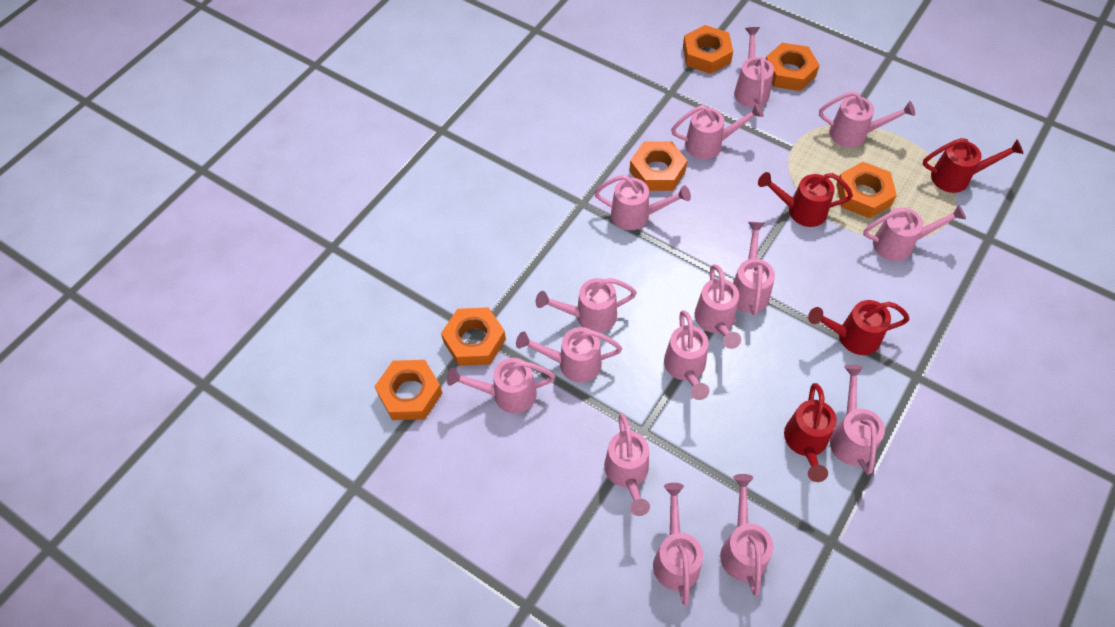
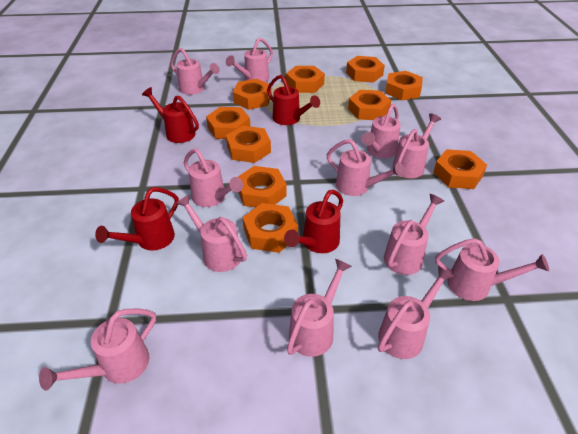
orange nut: [374,360,442,420] [441,307,506,366] [629,141,687,191] [683,25,733,74] [766,43,820,91] [836,162,897,218] = 6 -> [206,107,251,139] [226,126,271,163] [233,79,272,110] [238,166,287,207] [243,203,298,253] [286,66,325,93] [346,56,385,83] [348,90,391,120] [385,71,423,100] [433,149,487,189] = 10
pink watering can: [447,358,555,413] [516,327,622,382] [536,278,637,332] [594,175,691,230] [604,413,650,516] [653,483,703,605] [664,310,709,400] [671,103,764,159] [695,264,741,349] [720,474,774,596] [733,222,775,316] [734,27,774,108] [819,91,915,147] [830,365,885,474] [863,204,966,261] = 15 -> [39,309,156,391] [170,48,220,95] [176,195,247,272] [184,149,243,207] [226,37,273,82] [287,259,352,357] [326,139,405,196] [362,104,401,158] [378,266,455,359] [384,194,444,275] [392,113,441,178] [435,238,549,301] = 12

